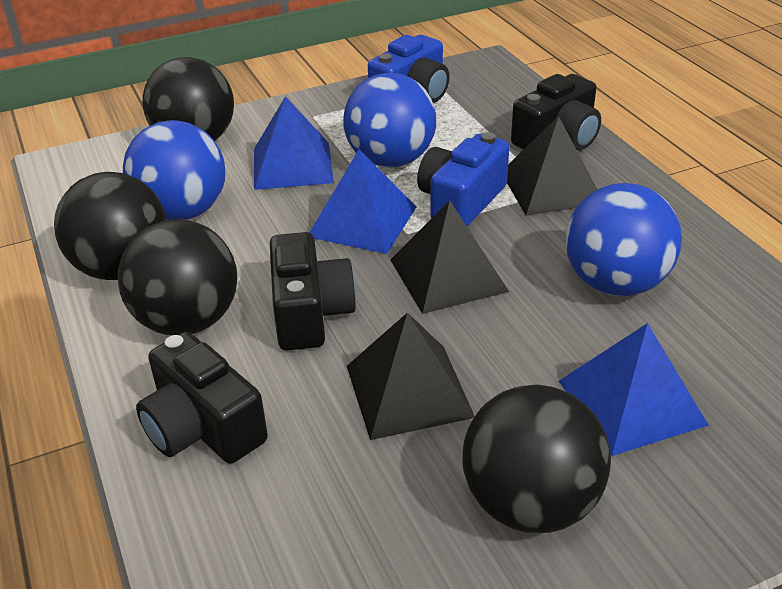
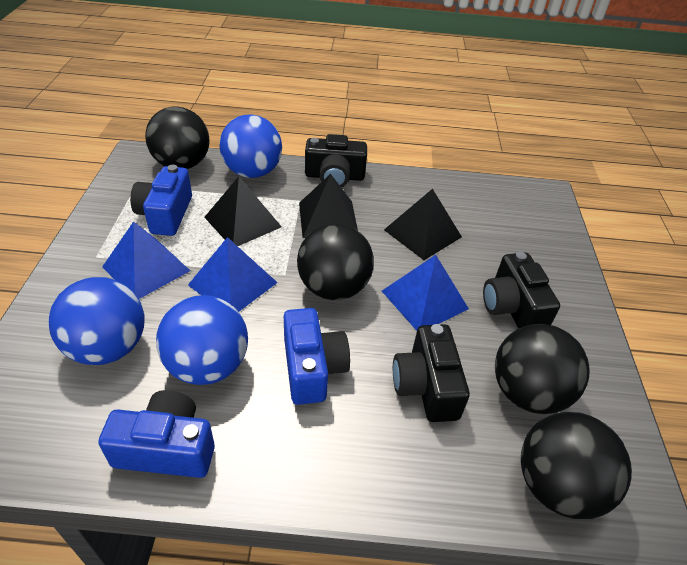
blue camera: [368,35,449,103] [417,132,509,226] = 2 -> [98,390,215,478] [130,165,192,236] [284,308,350,405] = 3

